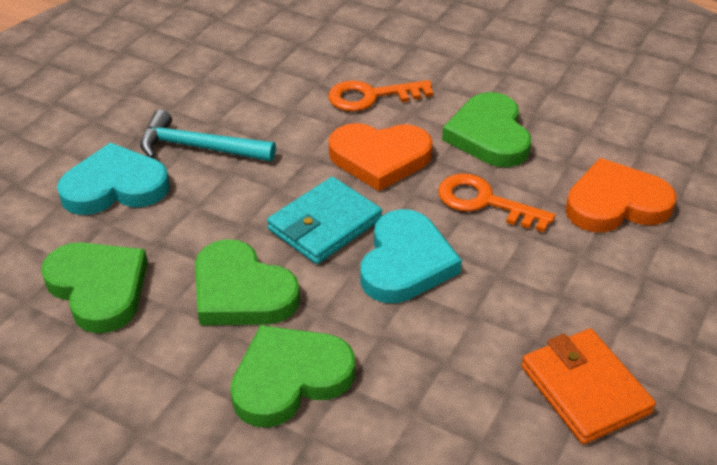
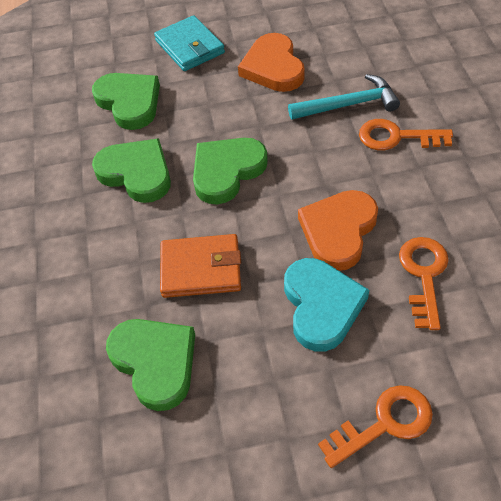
orange key: [328,80,433,111] [438,173,555,232] = 2 -> [318,385,433,468] [359,119,453,150] [399,237,449,330] = 3
turquoise heart: [57,143,170,215] [360,209,462,303] = 2 -> [284,258,369,352] = 1

